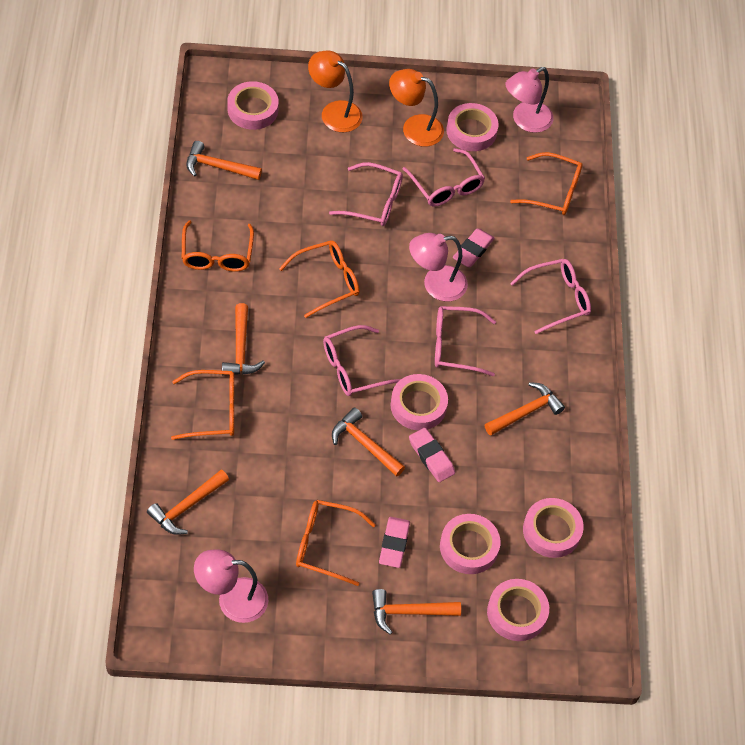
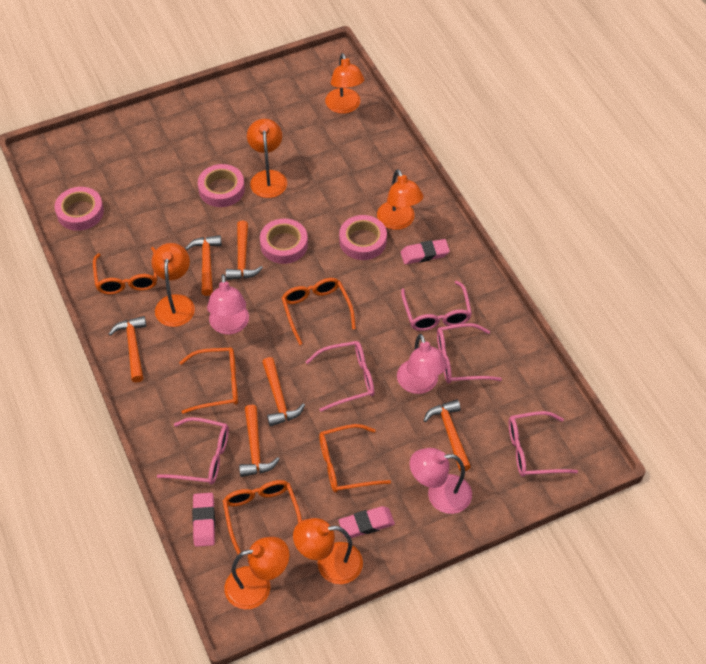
orange lamp: [308,50,363,132] [389,69,444,147] = 2 -> [151,243,195,327] [224,537,289,609] [247,119,287,198] [293,518,363,584] [325,53,365,114] [377,169,424,230] = 6
pink tape: [227,81,279,130] [390,374,448,430] [440,514,500,574] [446,103,499,151] [487,579,549,641] [523,498,584,558] = 6 -> [55,187,104,231] [198,164,245,207] [260,219,308,264] [339,215,387,260] = 4

